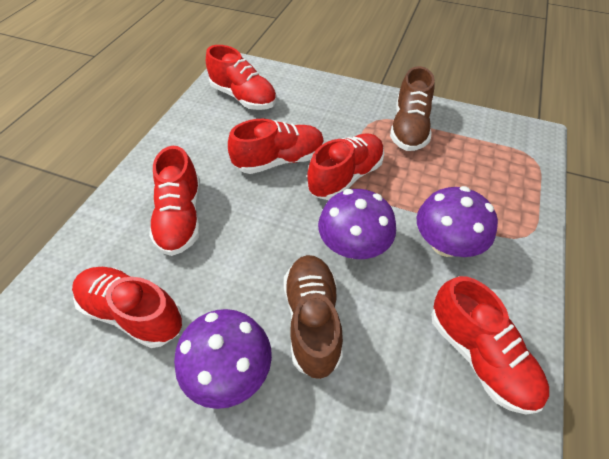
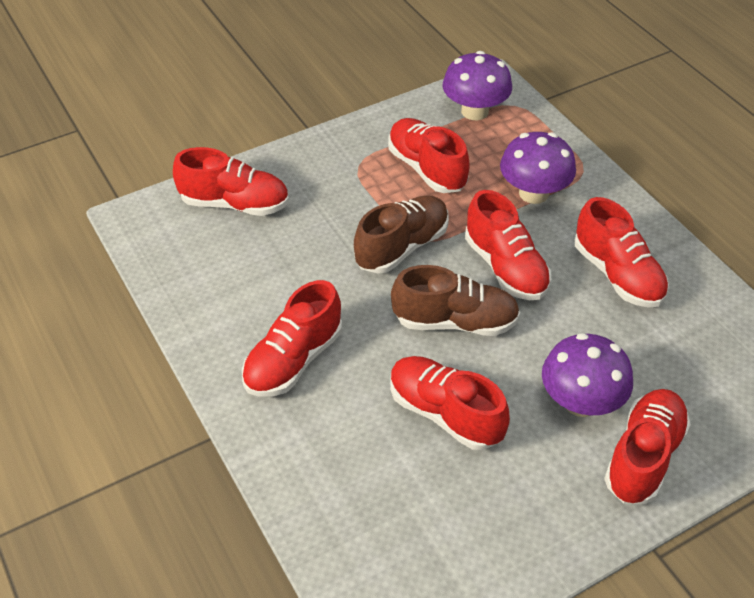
red shoe: [72,267,183,348] [149,146,200,256] [206,45,277,110] [228,119,324,174] [307,133,384,200] [431,276,549,415] = 6 -> [173,147,289,216] [242,280,342,397] [388,118,470,193] [390,356,510,450] [465,190,551,300] [575,197,669,308] [604,389,691,504] = 7

